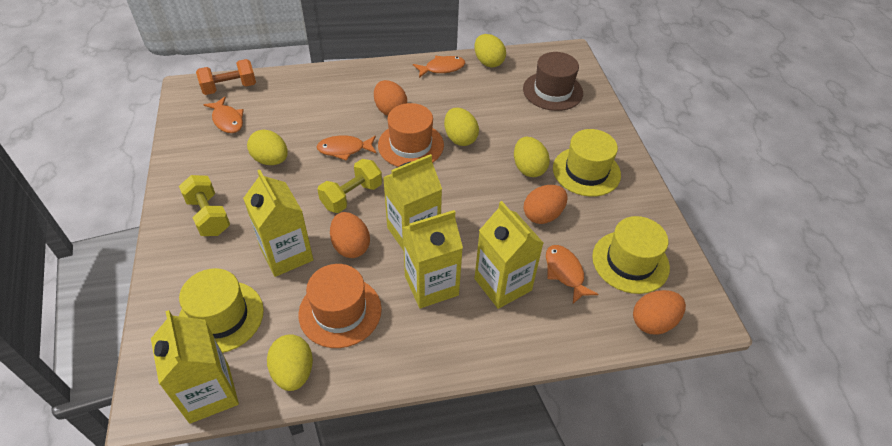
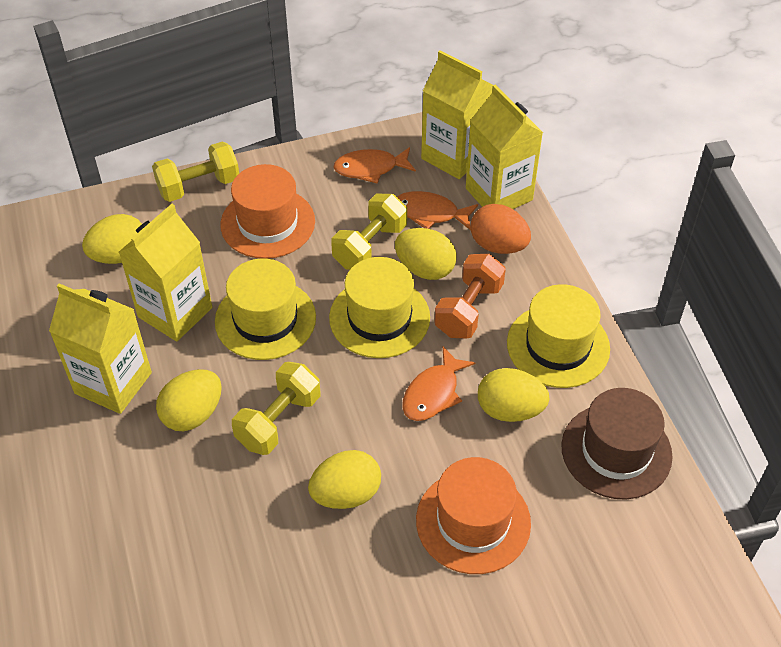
orange egg: [330,212,370,258] [374,80,407,116] [523,185,568,224] [633,290,686,335] = 4 -> [470,204,531,254] = 1
orange fish: [203,97,244,133] [317,136,377,161] [413,56,465,78] [546,245,598,304] = 4 -> [333,147,416,184] [397,191,478,230] [402,346,475,421] = 3
yellow carton: [151,310,239,423] [243,170,313,277] [383,154,442,251] [402,210,463,308] [474,201,543,309] = 5 -> [49,283,152,414] [119,204,212,342] [421,50,493,179] [466,84,543,209] = 4
yellow dumbbell: [179,175,230,236] [317,159,382,213] = 2 -> [152,141,239,202] [232,362,320,455] [331,194,407,270] = 3

